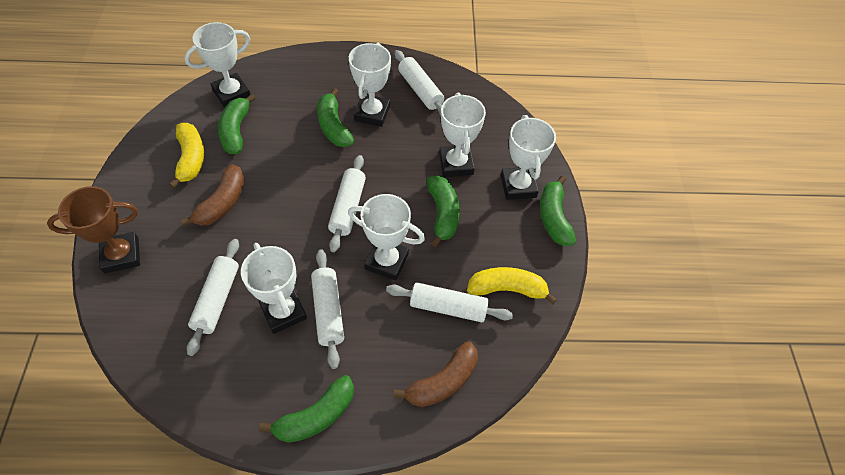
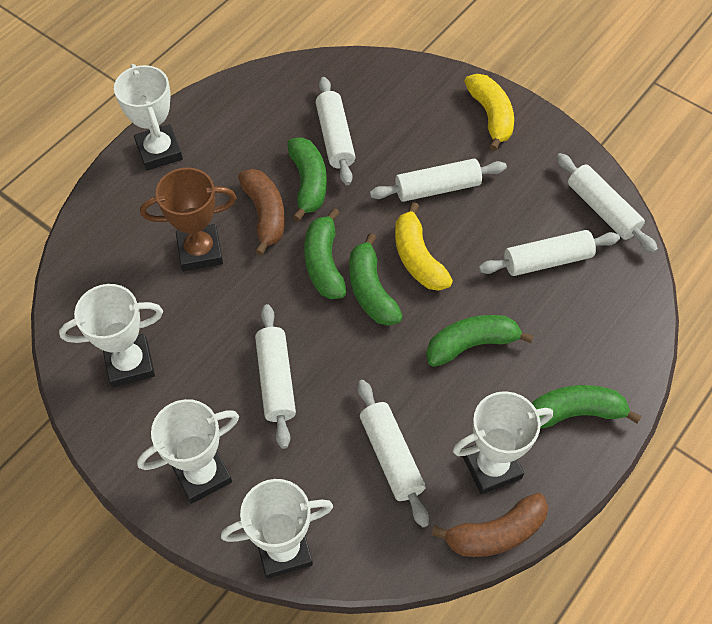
white rolling pin: [187,239,239,356] [311,249,344,369] [328,155,366,252] [386,282,513,322] [394,50,444,116] = 5 -> [255,304,296,449] [316,77,355,185] [357,380,429,527] [370,159,507,202] [479,230,620,276] [556,153,658,253] = 6
white trophy: [185,22,251,108] [241,243,307,334] [348,194,425,281] [349,43,391,127] [439,92,486,177] [501,115,556,200] = 6 -> [59,284,163,387] [114,64,183,171] [137,399,239,504] [221,479,333,579] [453,391,553,495] = 5

